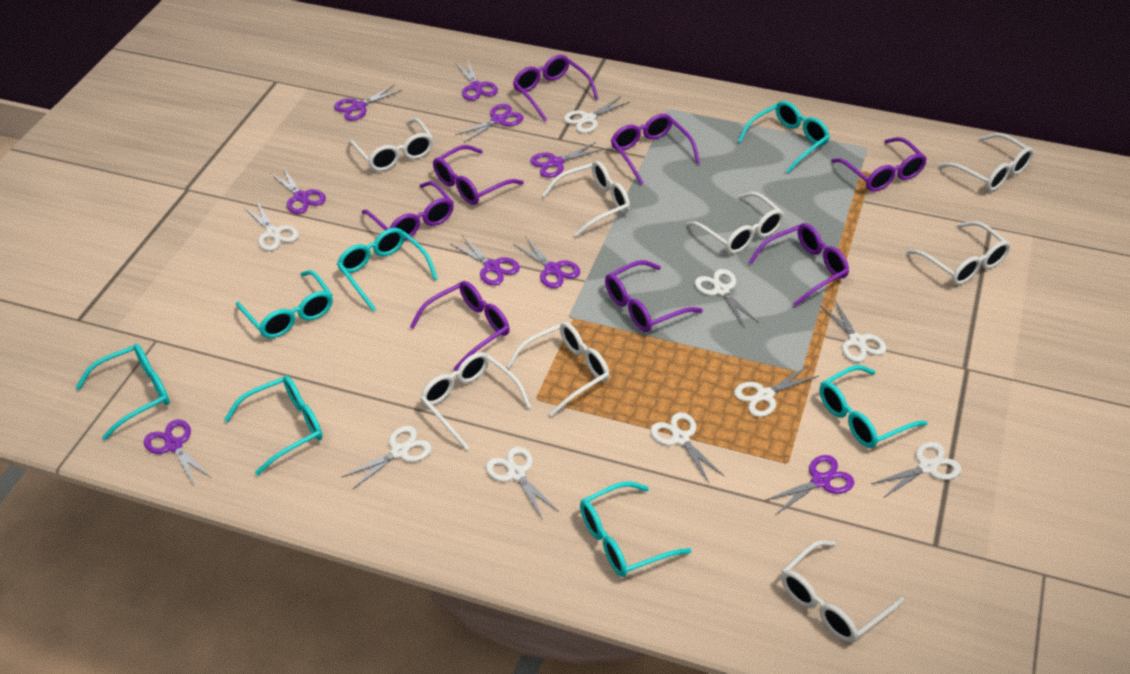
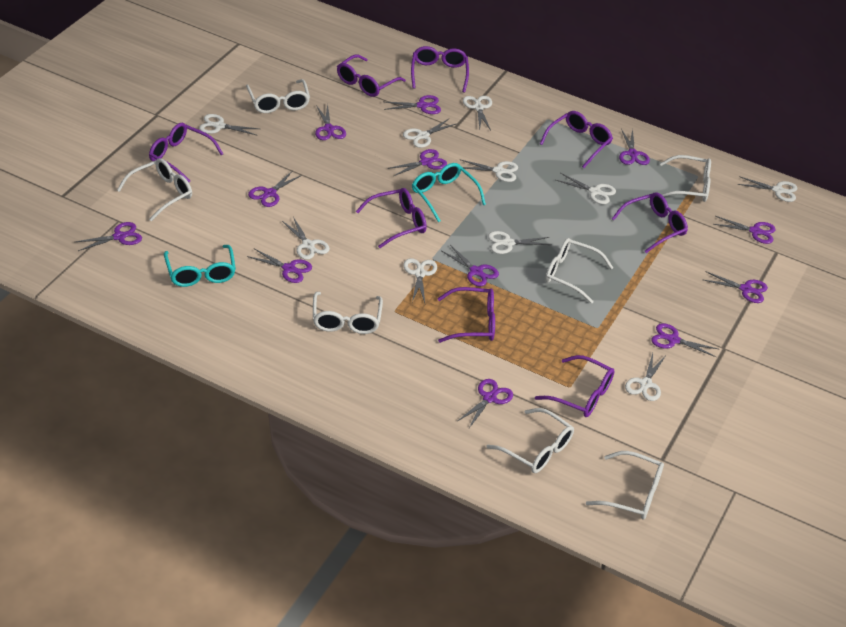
purple scissors: [144,419,212,486] [270,167,326,214] [334,84,402,121] [451,235,520,286] [455,60,498,101] [455,104,524,143] [513,236,580,288] [530,142,603,178] [764,455,854,515] = 9 -> [75,222,142,251] [247,248,312,283] [248,170,302,207] [315,103,346,140] [384,95,441,114] [387,149,447,176] [441,245,499,286] [458,379,513,428] [619,129,650,165] [651,323,718,358] [704,271,768,303] [713,216,776,244] = 12
turquoise glasses: [76,344,170,440] [224,376,323,475] [236,270,333,338] [337,228,438,311] [580,481,692,577] [738,101,830,173] [820,365,928,448] = 7 -> [164,245,236,287] [412,163,486,222] = 2
white glasses: [349,118,434,171] [420,352,531,450] [507,322,610,416] [542,161,630,237] [686,192,784,254] [781,540,904,643] [906,221,1011,285] [938,133,1034,191] = 8 -> [117,158,192,221] [246,79,310,113] [313,292,383,334] [486,408,574,473] [545,238,613,304] [586,451,664,520] [660,155,711,202] = 7
white scissors: [243,201,299,251] [342,426,432,490] [486,446,559,520] [564,96,630,133] [650,412,725,483] [695,269,759,328] [734,366,819,417] [820,300,886,362] [871,442,961,499] = 9 -> [199,114,259,136] [282,217,330,260] [403,119,456,148] [403,258,437,303] [459,159,518,182] [463,96,492,131] [488,231,551,254] [556,173,616,204] [625,353,665,401] [737,176,797,202] = 10

